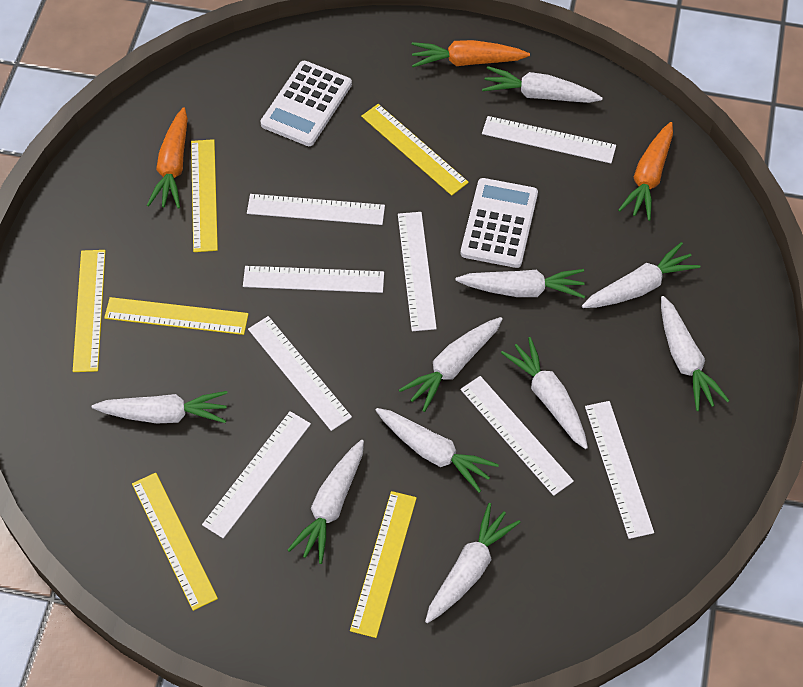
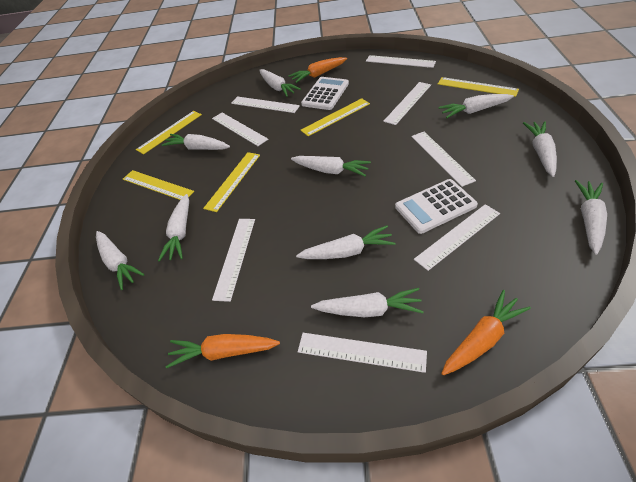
yellow ruler: [73,250,106,372] [104,297,249,335] [132,473,218,611] [191,139,218,252] [350,491,417,638] [361,104,469,196] = 6 -> [123,170,194,200] [136,111,202,154] [203,152,260,212] [300,98,370,136] [438,77,519,97] = 5

